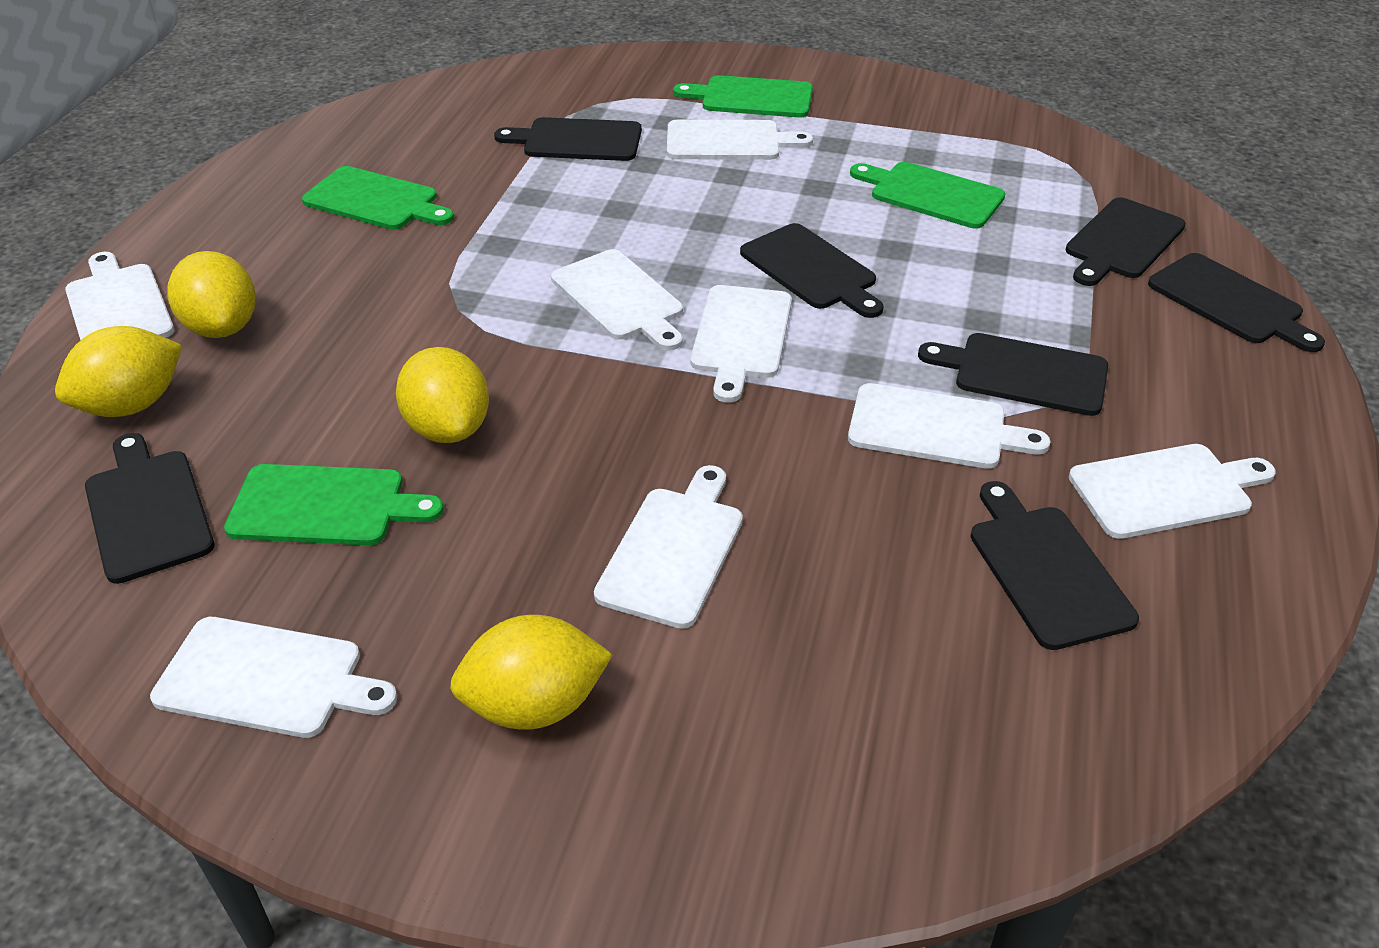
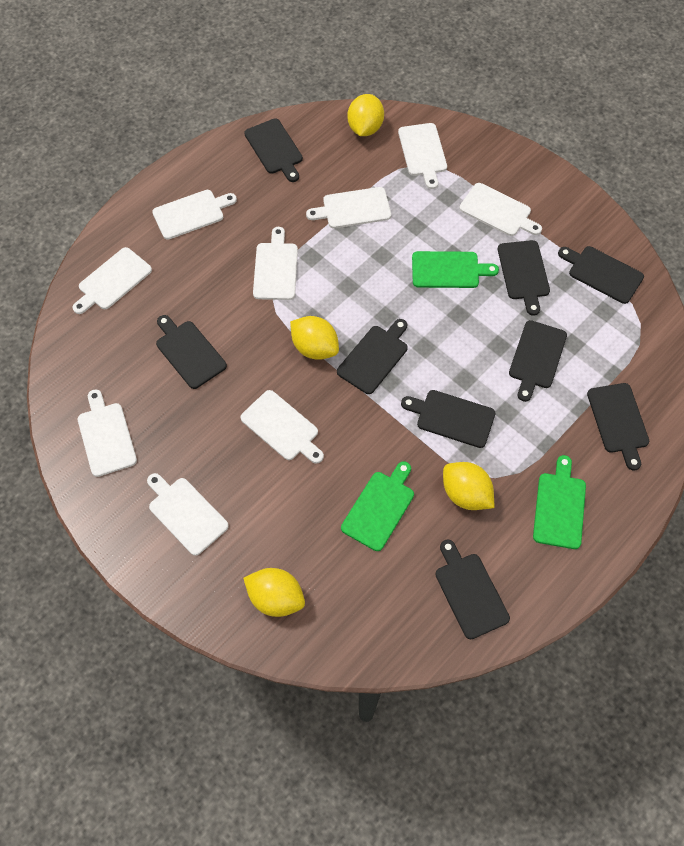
black cutting board: [85,433,214,584] [494,117,642,161] [740,223,884,318] [918,333,1108,416] [970,481,1139,650] [1065,197,1186,286] [1148,253,1325,352] = 7 -> [156,315,227,389] [244,118,303,182] [337,319,408,394] [401,390,495,448] [435,539,510,639] [498,240,550,316] [509,320,567,402] [558,246,644,304] [587,383,649,470] = 9
green cutting board: [224,464,444,545] [302,166,454,230] [673,75,813,117] [850,162,1005,229] = 4 -> [341,461,414,551] [412,251,499,288] [533,455,586,549] = 3
white cutting board: [65,252,174,340] [150,617,397,738] [551,249,683,351] [594,465,743,629] [667,120,813,160] [691,285,792,402] [848,383,1050,469] [1069,444,1276,539] = 8 -> [73,247,152,314] [78,389,137,477] [147,473,229,556] [152,190,237,239] [240,390,324,464] [253,227,298,300] [306,187,391,228] [398,123,447,189] [459,183,542,236] = 9

